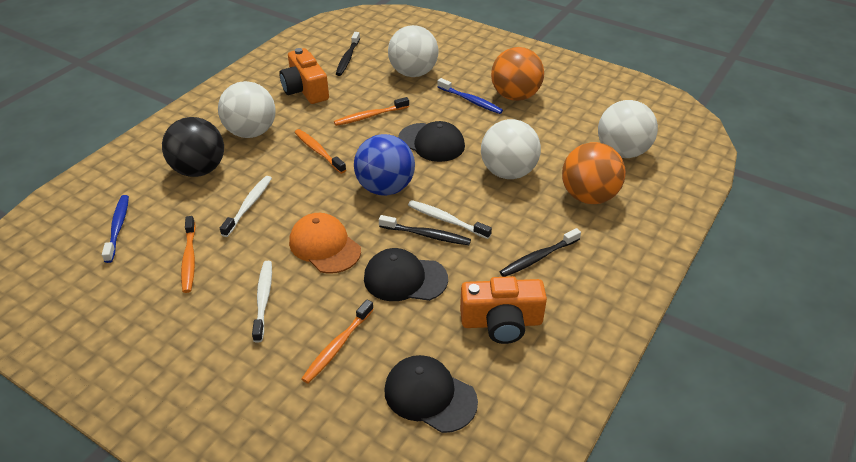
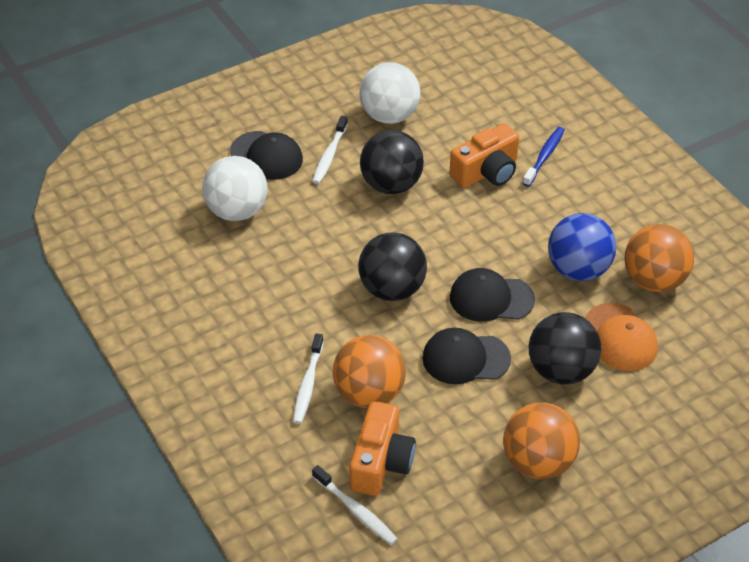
black ball: [162,117,224,177] = 1 -> [358,232,427,301] [360,130,424,194] [529,312,601,385] = 3
black toothbrush: [336,32,360,76] [379,215,471,245] [500,228,581,277] = 3 -> none = 0
blue toothbrush: [102,195,129,263] [438,78,503,114] = 2 -> [523,127,565,187] = 1
orange ball: [491,47,544,101] [562,142,626,204] = 2 -> [333,335,406,408] [503,403,580,479] [625,224,694,292] = 3
orange toothbrush: [181,216,196,293] [294,129,346,174] [301,299,374,384] [334,97,409,126] = 4 -> none = 0
white ball: [218,81,276,138] [388,25,439,77] [481,119,541,179] [598,100,658,158] = 4 -> [202,156,268,221] [360,62,421,124] = 2

